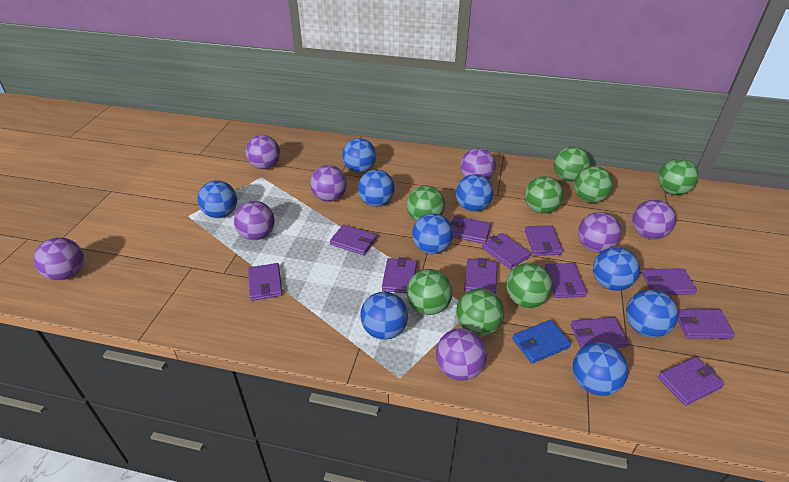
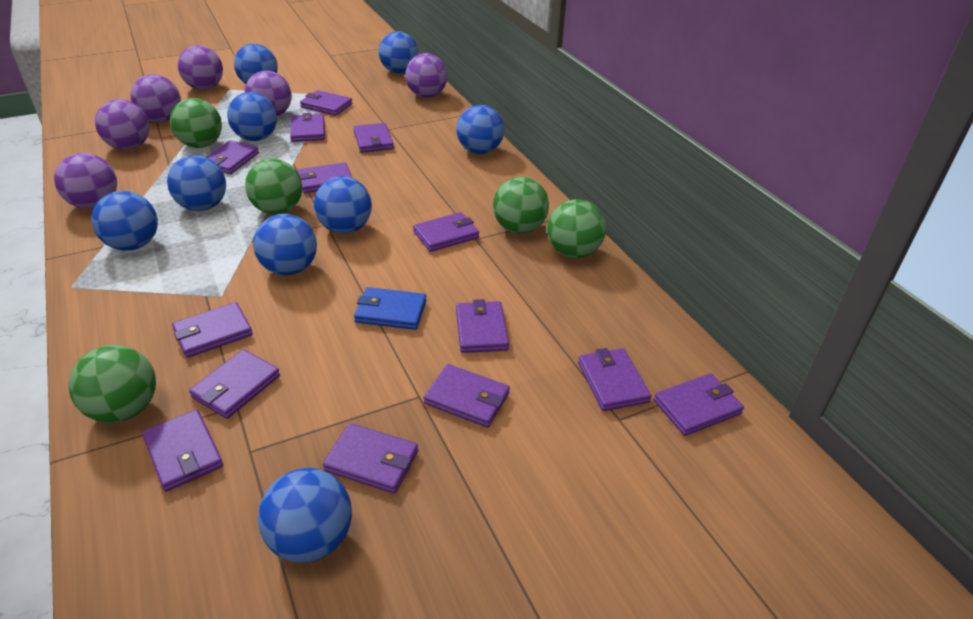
green ball: [407,185,445,221] [407,269,453,315] [456,288,504,336] [506,263,552,308] [525,176,563,214] [554,146,590,181] [574,166,613,203] [658,159,699,195] = 8 -> [69,345,156,423] [170,98,222,148] [245,159,302,214] [493,177,549,234] [547,199,606,258] = 5
purple ball: [34,237,84,280] [234,201,275,240] [246,135,280,169] [310,165,347,202] [436,328,487,381] [460,148,496,180] [578,212,621,253] [632,200,676,239] = 8 -> [54,153,117,209] [95,100,150,150] [130,74,181,122] [178,45,223,90] [245,71,292,116] [405,53,448,98] = 6
purple wallet: [248,263,282,301] [330,224,377,255] [382,257,417,293] [450,216,491,243] [464,258,497,294] [482,233,531,269] [525,225,563,256] [544,263,587,298] [571,317,629,348] [642,268,697,295] [658,357,724,406] [678,309,735,339] = 12 -> [142,410,223,492] [172,302,253,358] [189,349,280,419] [206,141,259,174] [290,113,325,142] [297,162,352,193] [300,90,353,116] [323,423,418,493] [353,123,394,153] [413,212,479,252] [424,364,510,428] [456,299,509,353] [578,348,651,411] [654,373,744,436] = 14

